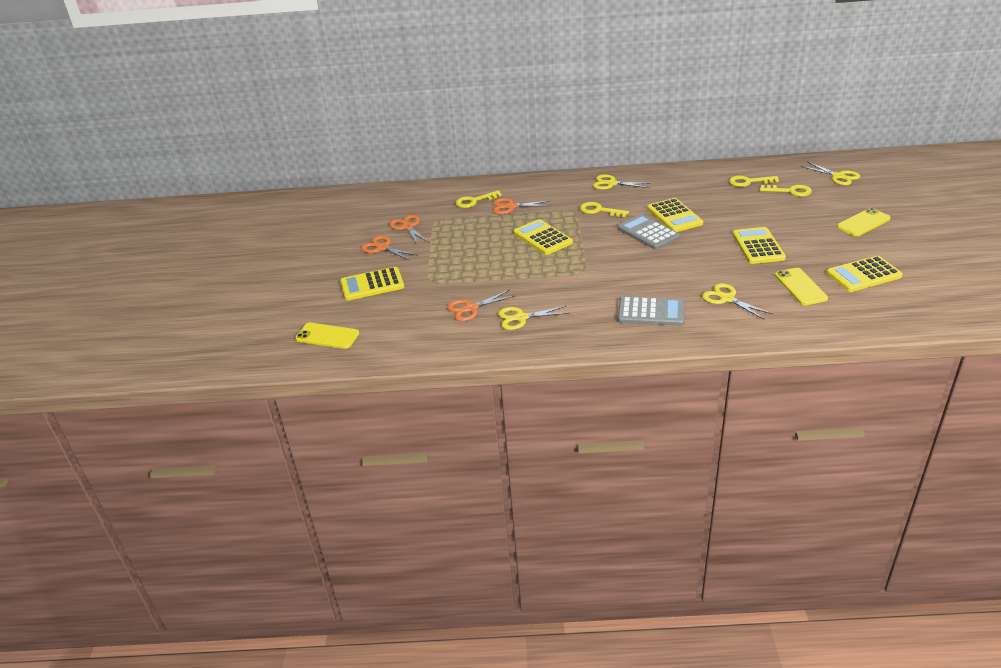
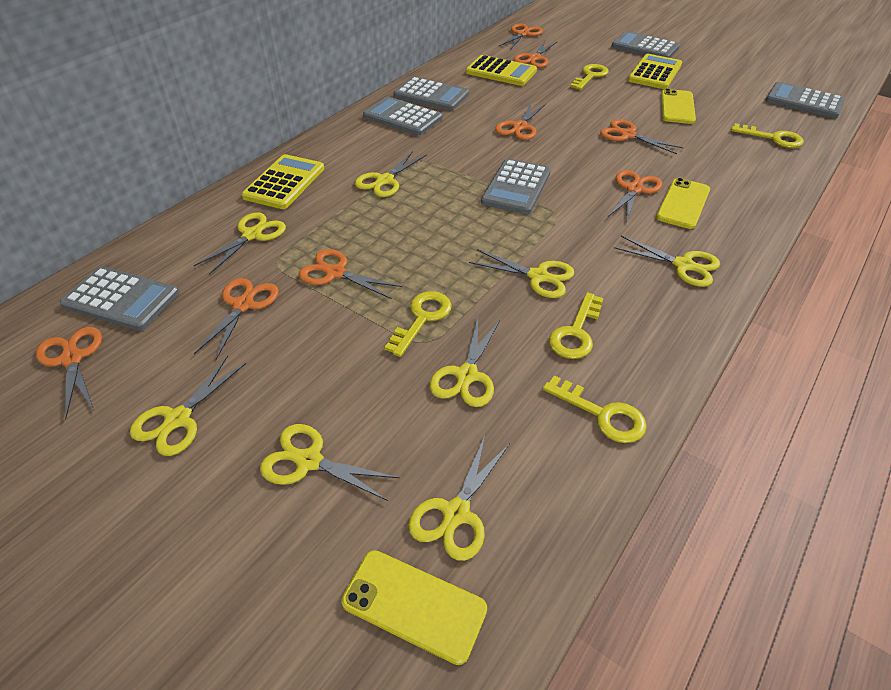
grey calculator: [617,214,680,250] [618,296,684,326] = 2 -> [60,266,179,331] [363,96,442,136] [394,77,469,111] [481,159,551,214] [611,31,680,58] [766,82,846,118] = 6
orange scissors: [361,236,418,261] [389,215,429,244] [447,290,515,321] [493,198,551,214] = 4 -> [36,327,102,420] [194,278,279,359] [299,249,403,299] [495,102,546,140] [498,23,543,50] [514,41,558,68] [600,119,683,154] [608,170,662,222] = 8
yellow calculator: [340,267,404,301] [514,219,573,255] [647,198,703,232] [732,227,786,264] [827,256,903,292] = 5 -> [241,154,324,209] [466,55,537,86] [628,54,682,89] = 3
yellow key: [455,190,502,208] [580,202,629,217] [729,176,779,187] [760,185,812,197] = 4 -> [385,291,452,357] [543,375,647,443] [549,292,604,359] [570,64,609,90] [731,123,804,148] = 5
yellow scissors: [498,306,570,330] [593,174,651,190] [702,283,773,320] [801,162,860,185] = 4 -> [130,355,246,456] [194,212,286,275] [260,424,400,501] [355,151,427,197] [408,433,510,561] [430,318,500,407] [469,249,575,298] [614,236,720,287] = 8

